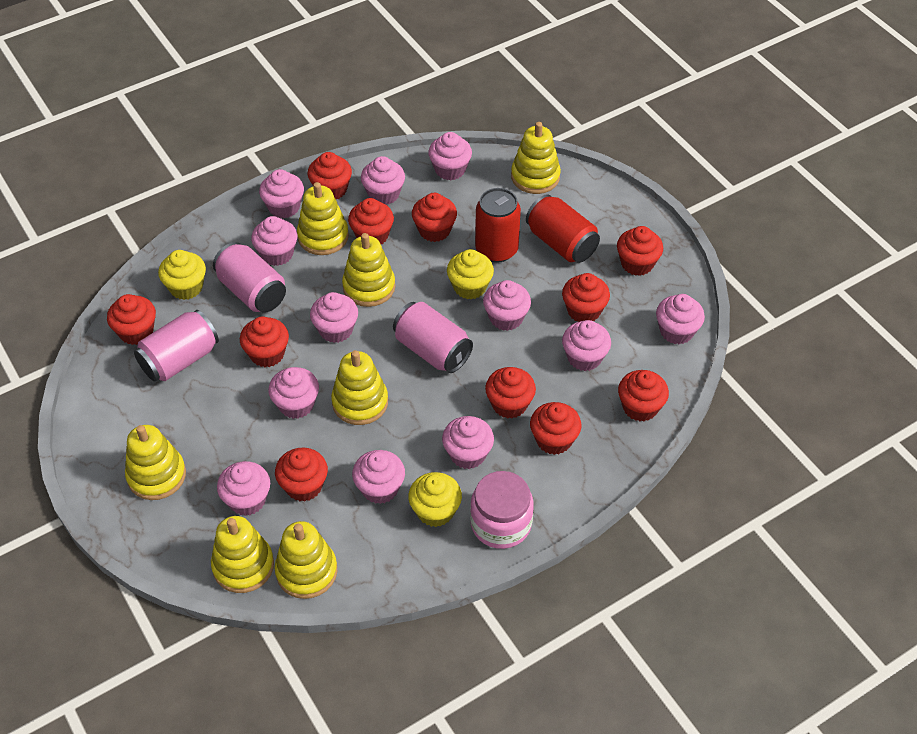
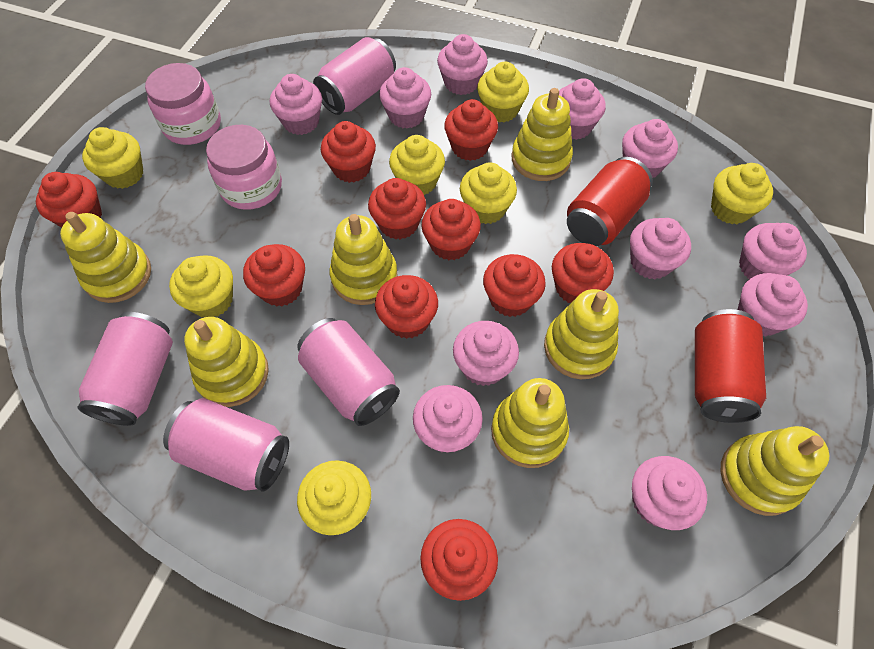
pink can: [134,310,219,382] [213,242,286,313] [393,302,473,373] = 3 -> [77,312,173,426] [163,398,289,492] [297,318,400,426] [313,37,396,115] = 4
pink cupcake: [217,461,270,516] [251,216,298,266] [259,169,304,218] [268,367,319,419] [310,292,358,343] [352,450,405,504] [361,156,405,205] [428,132,472,180] [442,416,494,469] [483,280,531,331] [562,320,611,371] [656,294,705,344] = 12 -> [270,74,322,135] [379,67,431,129] [413,385,483,453] [437,34,488,95] [453,321,519,386] [559,78,606,140] [622,119,678,178] [630,218,691,279] [632,456,707,530] [738,273,808,337] [739,223,807,279] = 11
pink jar: [470,471,534,549] = 1 -> [145,63,221,145] [206,125,282,210] = 2
red cupcake: [107,294,156,345] [240,317,289,367] [275,448,328,502] [308,152,352,199] [348,198,394,244] [412,193,457,242] [485,367,536,419] [530,402,581,455] [562,273,610,322] [617,226,663,276] [618,370,669,421] = 11 -> [36,172,102,228] [243,244,305,307] [321,121,376,183] [368,178,426,240] [375,275,438,339] [420,519,498,601] [421,199,481,260] [444,99,498,161] [483,254,546,317] [552,243,614,303] = 10
yellow cupcake: [158,250,206,300] [408,472,462,527] [447,249,494,300] = 3 -> [82,127,143,189] [169,255,233,317] [297,460,371,535] [389,135,445,195] [460,162,517,224] [477,61,529,123] [711,163,773,224] = 7

